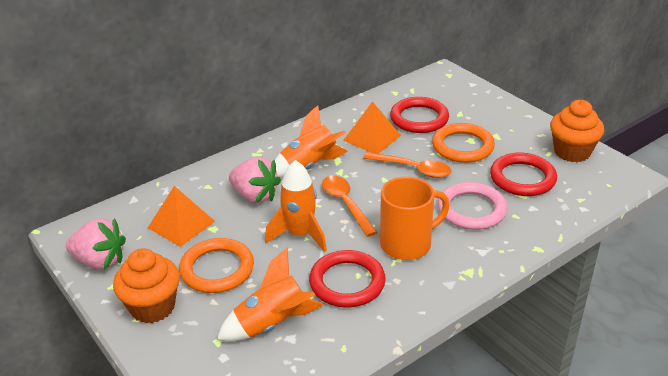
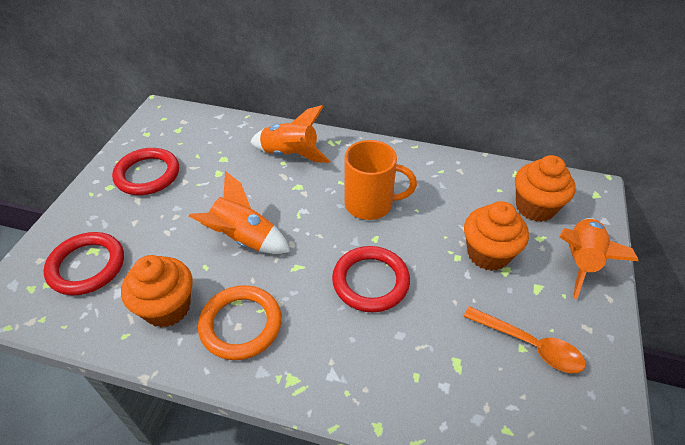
orange cupcake: [113,248,180,323] [550,100,604,162] = 2 -> [121,255,192,328] [464,201,529,271] [515,155,576,222] = 3
orange pyramid: [148,186,215,247] [343,101,401,154] = 2 -> none = 0
orange ring: [179,238,254,293] [432,123,495,163] = 2 -> [198,285,282,360] = 1
orange spoon: [322,175,378,237] [363,152,452,178] = 2 -> [464,306,586,373] = 1
pink ring: [438,182,507,230] = 1 -> none = 0
pink strawberry: [66,218,126,269] [229,157,281,203] = 2 -> none = 0

